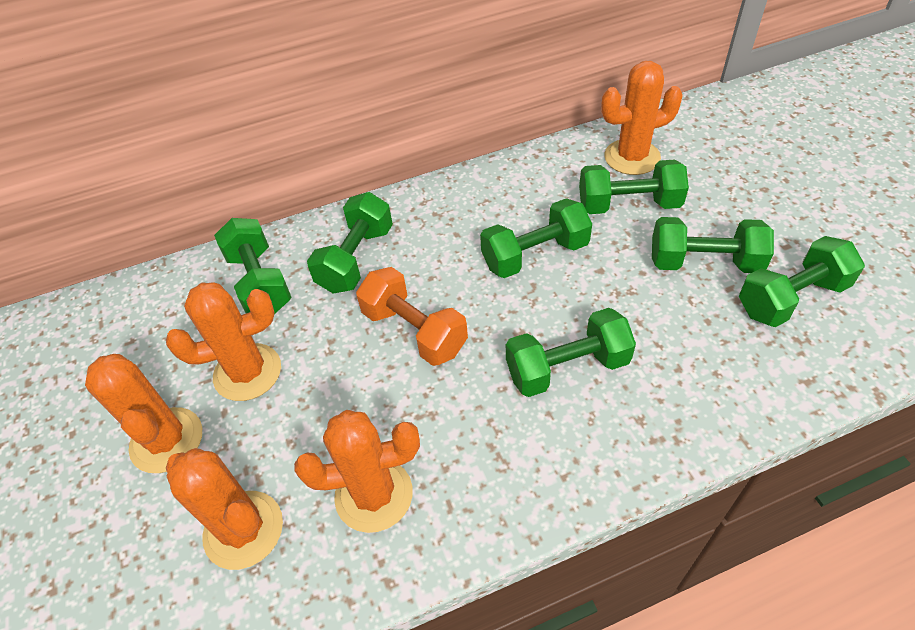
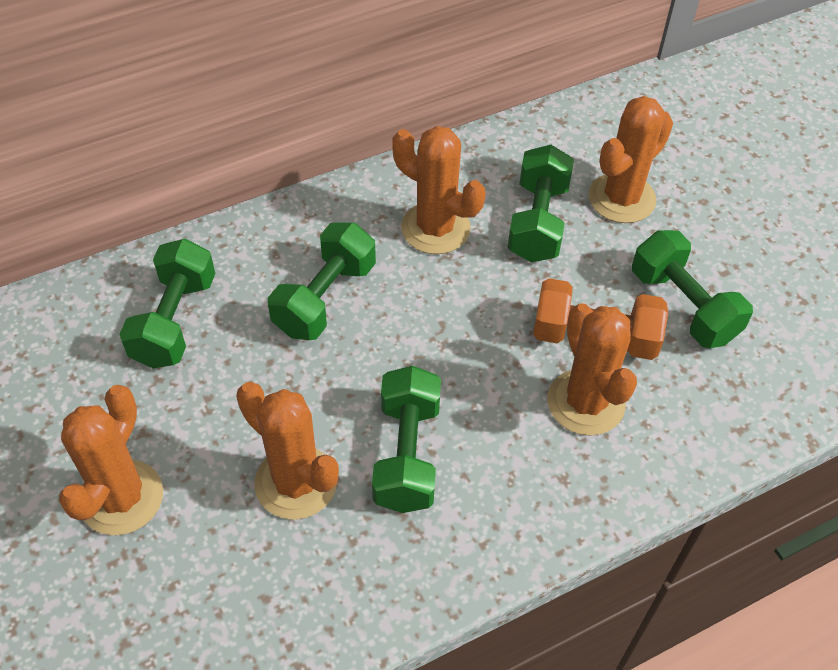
green dumbbell: [214,218,292,314] [307,192,393,293] [480,198,592,278] [506,308,636,397] [579,160,689,214] [652,217,774,273] [739,236,865,327] = 7 -> [119,239,215,369] [268,223,376,340] [372,366,441,513] [508,145,574,263] [632,230,753,348] = 5

